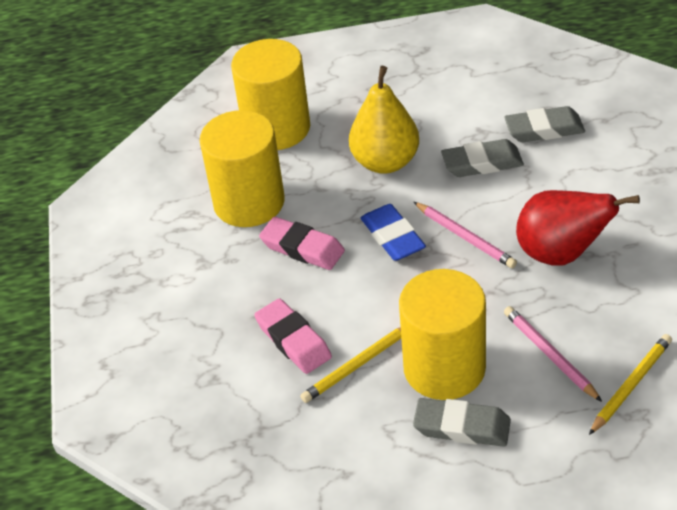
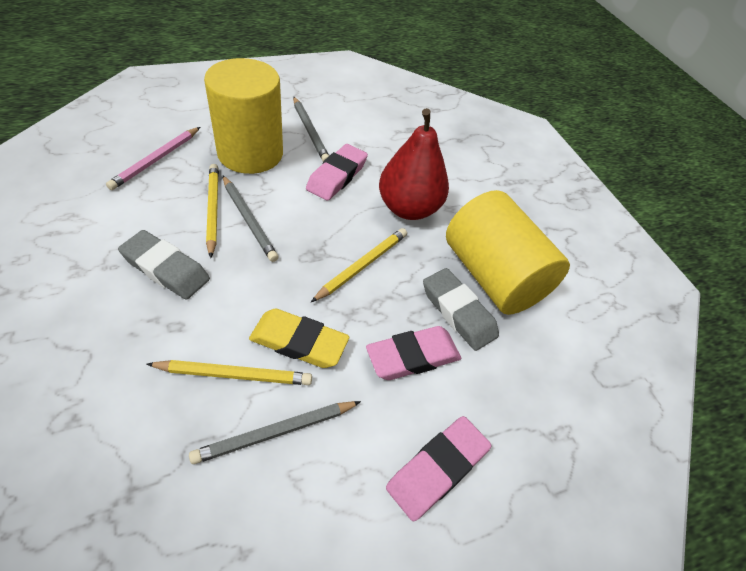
blue eraser: [361,204,426,261] = 1 -> none = 0
grey eraser: [413,398,511,447] [441,139,524,177] [504,106,585,142] = 3 -> [118,230,210,299] [423,268,499,351] = 2
grey pencil: none = 0 -> [189,401,361,464] [223,176,279,262] [293,96,329,162] = 3
pink eraser: [254,298,332,374] [259,217,345,270] = 2 -> [306,144,368,201] [366,326,461,380] [386,416,491,521] = 3
pink pencil: [414,202,517,268] [504,306,602,402] = 2 -> [106,127,200,190] = 1
yellow cylinder: [200,110,285,227] [231,39,310,150] [399,269,486,400] = 3 -> [204,58,283,174] [446,190,570,315] = 2
yellow eraser: none = 0 -> [249,308,349,368] = 1
yellow pear: [349,66,419,174] = 1 -> none = 0
yellow pencil: [300,327,401,403] [589,334,672,435] = 2 -> [147,360,312,385] [206,164,219,258] [311,228,407,302] = 3

